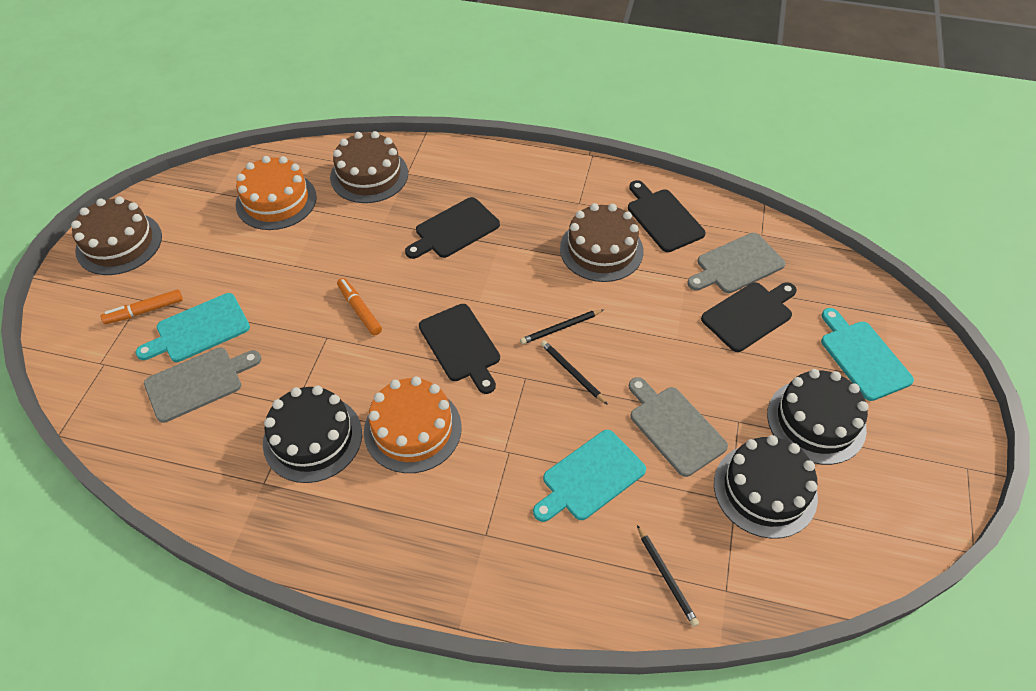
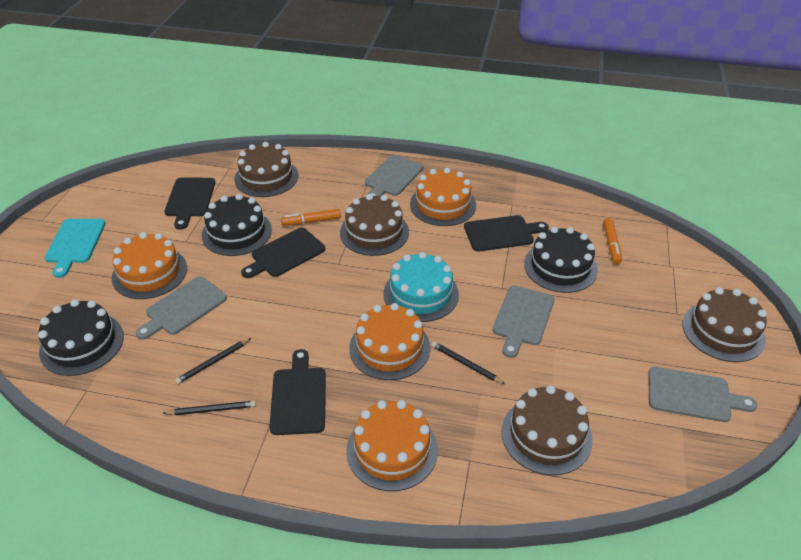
brown cake: [71,197,162,275] [330,131,408,203] [560,203,643,282] = 3 -> [234,142,298,197] [340,194,409,256] [501,385,593,476] [682,287,767,362] = 4
grey cutting board: [144,348,261,423] [629,377,728,477] [687,233,786,293] = 3 -> [136,276,227,340] [365,155,423,196] [493,285,554,358] [648,367,757,422] = 4
orange cake: [235,156,317,230] [364,376,462,473] = 2 -> [112,232,187,299] [346,400,438,491] [349,303,430,380] [410,168,476,226] = 4
turquoise cake: none = 0 -> [383,252,459,322] = 1
turquoise cutting board: [136,293,250,362] [533,430,646,522] [821,308,914,401] = 3 -> [44,219,106,278] = 1

